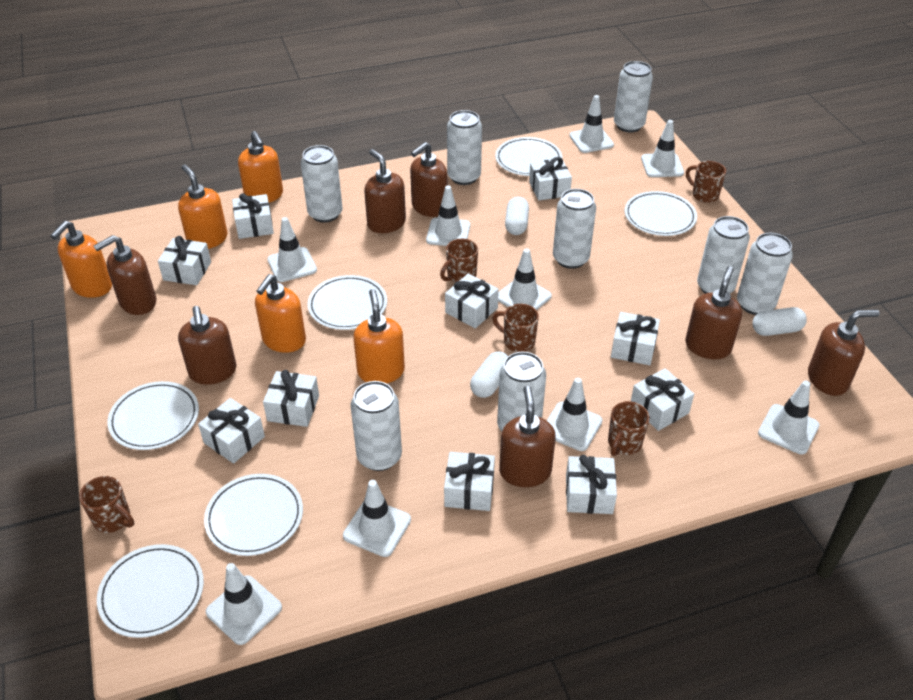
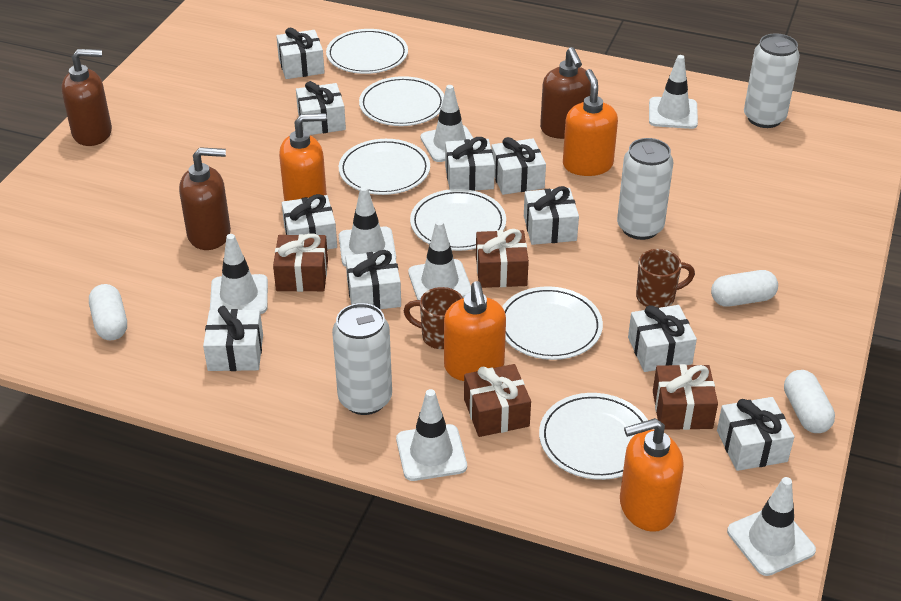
brown gift: none = 0 -> [273,233,328,292] [464,364,531,437] [476,229,529,288] [653,364,718,430] = 4
brown mug: [79,476,134,533] [440,239,478,283] [492,304,539,352] [608,401,650,456] [686,161,726,203] = 5 -> [404,287,463,349] [636,249,695,308] = 2
brown soap dispenser: [94,235,156,315] [178,306,236,385] [364,149,406,233] [410,142,448,217] [499,386,556,487] [685,266,742,359] [808,310,880,396] = 7 -> [61,49,112,146] [179,147,231,250] [540,47,591,139] = 3
orange soap dispenser: [50,221,112,298] [178,164,227,249] [238,131,283,203] [255,274,306,353] [354,289,405,384] = 5 -> [279,113,327,201] [444,281,506,381] [563,69,618,176] [620,418,684,532] = 4
white can: [301,145,343,223] [351,381,402,471] [447,110,482,185] [497,352,546,431] [553,189,596,269] [614,61,653,133] [697,216,750,293] [737,233,793,315] = 8 -> [332,303,392,415] [617,138,673,240] [744,33,800,128] = 3
white traffic cone: [206,563,282,645] [267,217,317,282] [343,480,411,557] [426,185,470,246] [498,249,552,310] [547,378,602,451] [569,95,614,153] [641,120,684,177] [758,381,820,454] = 9 -> [210,234,268,314] [339,186,396,267] [396,389,467,481] [408,220,471,300] [420,85,473,162] [649,55,698,129] [727,477,816,576] = 7

